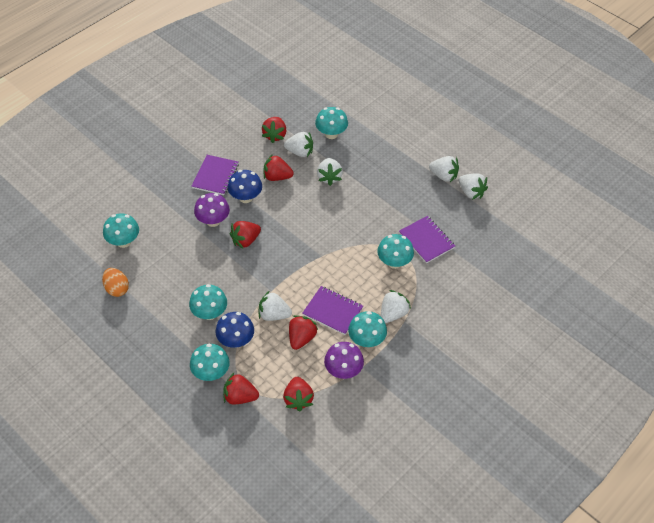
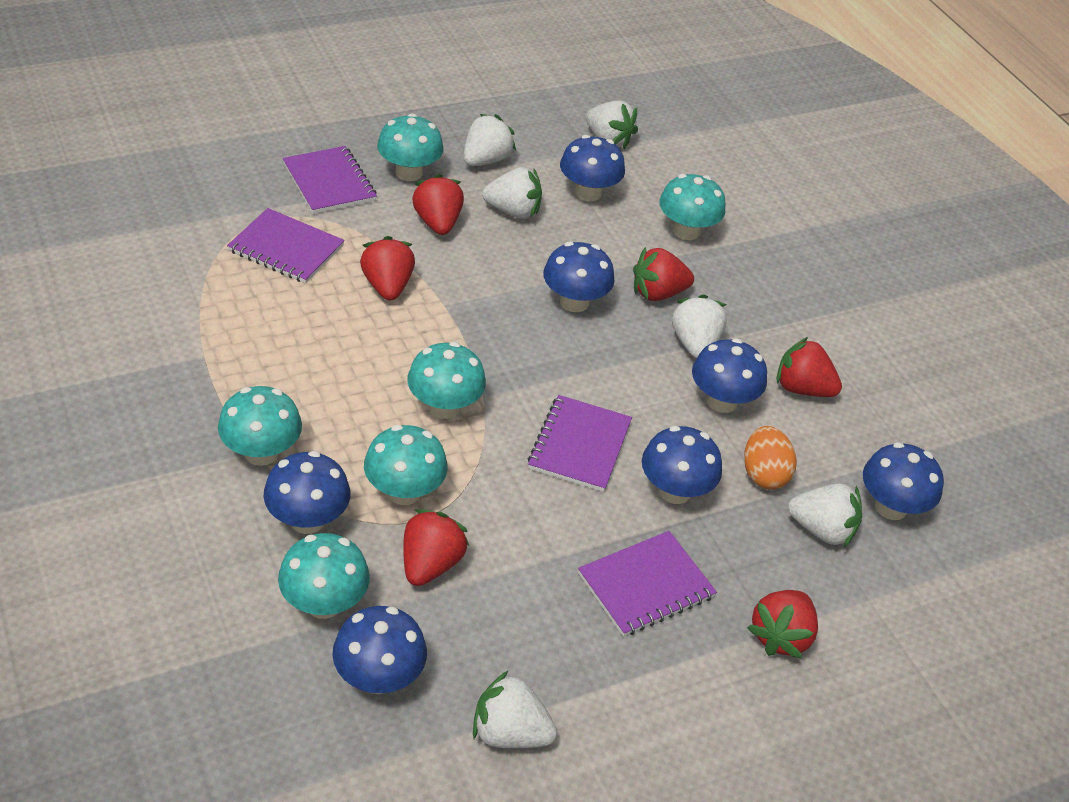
blue mushroom: [215,312,254,348] [228,170,262,203] = 2 -> [264,451,350,534] [332,606,427,694] [543,242,615,312] [560,135,625,201] [642,426,722,504] [692,338,767,413] [863,442,944,520] = 7
purple mushroom: [194,193,230,227] [324,342,364,379] = 2 -> none = 0
purple notebook: [192,155,239,195] [303,286,363,335] [399,216,455,264] = 3 -> [227,208,345,284] [283,146,377,214] [528,395,632,492] [578,531,717,637] = 4

